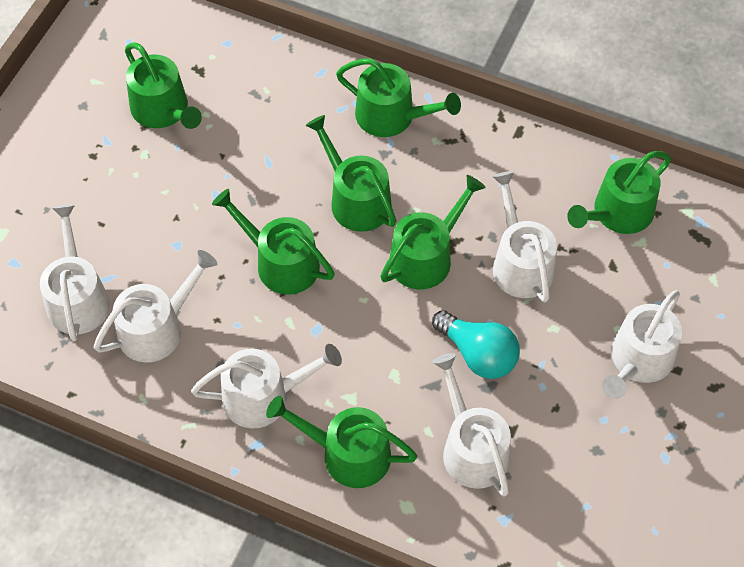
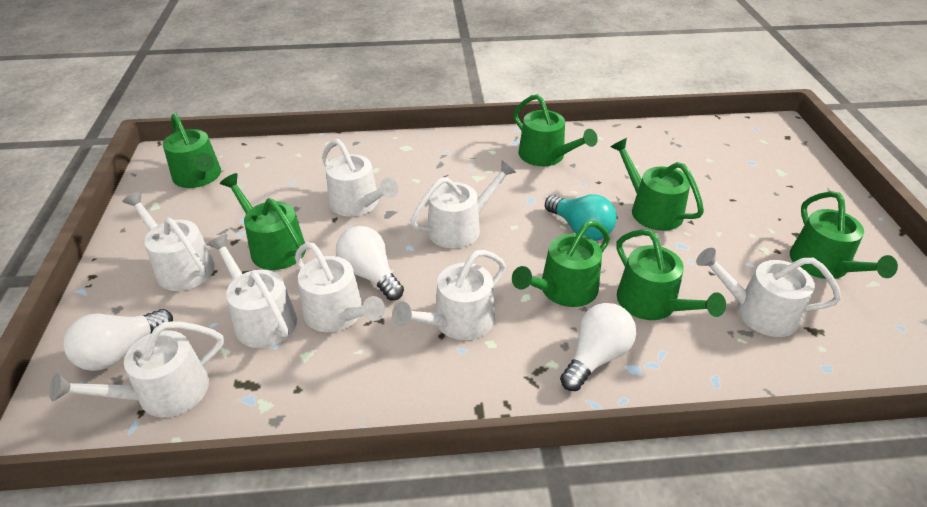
white light bulb: none = 0 -> [63,309,173,371] [336,226,404,301] [560,303,636,391] = 3
white watering can: [40,204,110,341] [94,250,217,363] [191,344,342,429] [432,353,511,497] [492,171,557,303] [602,290,682,399] = 6 -> [49,321,224,417] [122,191,215,291] [207,234,297,348] [295,242,385,332] [322,139,398,217] [392,250,506,340] [410,160,516,248] [696,248,842,337] = 8

